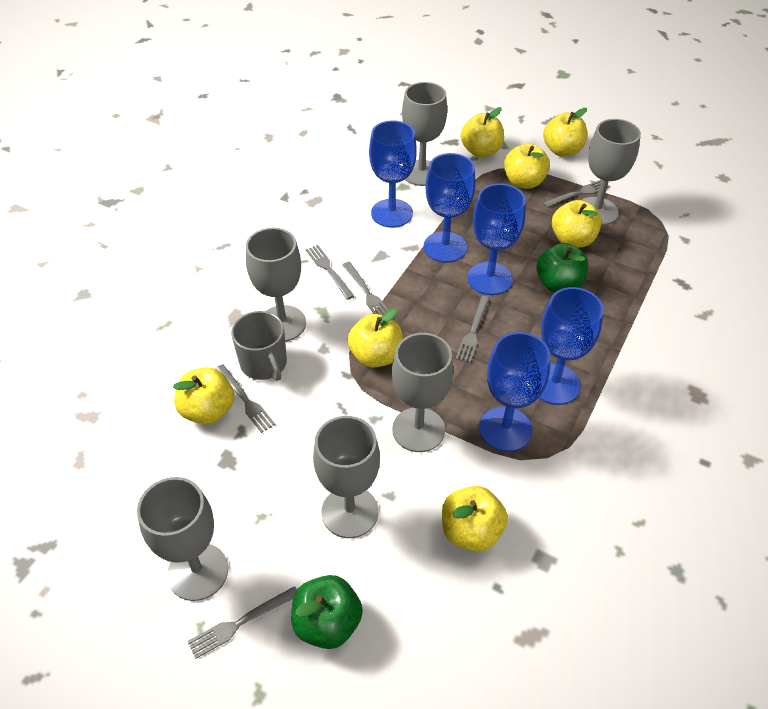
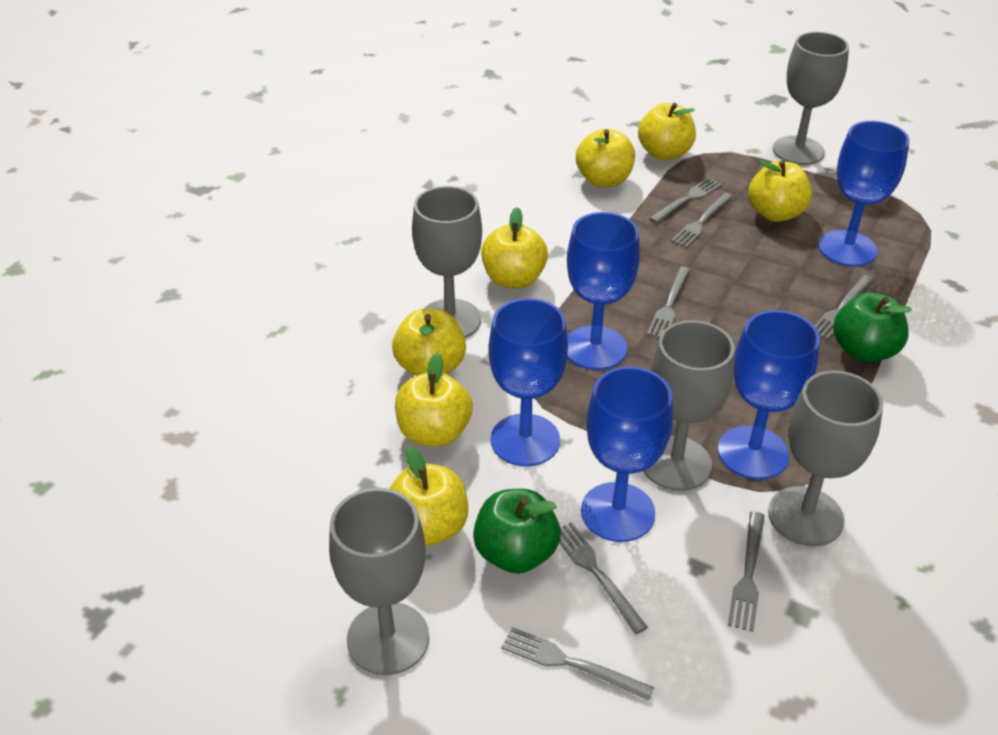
grey fork: [188,586,297,659] [215,364,275,433] [306,245,354,300] [343,262,389,315] [456,296,490,363] [543,180,610,208] = 6 -> [501,627,654,701] [560,522,648,634] [647,266,690,338] [649,177,722,223] [671,193,733,248] [728,511,765,632] [814,275,873,340] = 7
grey goblet: [137,477,228,601] [246,227,306,342] [313,416,380,538] [392,333,453,452] [402,82,447,186] [582,119,641,226] = 6 -> [329,488,429,675] [412,186,482,338] [643,320,735,491] [768,370,883,546] [773,32,849,165] = 5
grey mug: [231,311,287,381] = 1 -> none = 0

